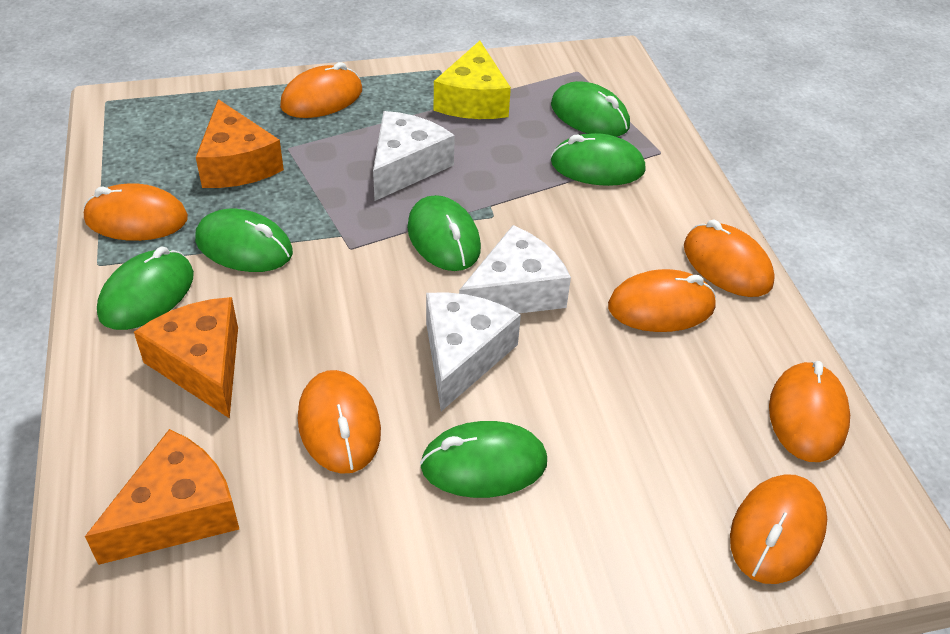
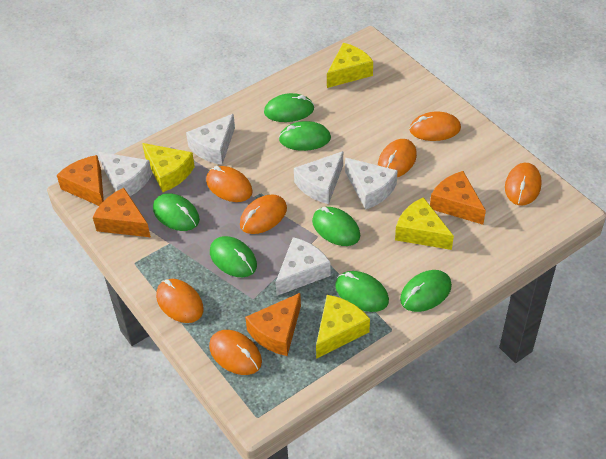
green mouse: [97,246,194,330] [195,209,293,272] [407,195,481,271] [420,421,547,498] [551,81,630,137] [551,133,646,186] = 6 -> [153,193,200,231] [210,236,257,277] [264,93,314,122] [279,121,331,151] [312,207,360,246] [335,271,389,312] [400,270,452,312] = 7
orange cheese: [85,429,239,565] [134,297,238,418] [196,99,284,188] = 3 -> [57,155,104,206] [93,188,151,237] [245,293,301,356] [430,171,486,225] = 4
white cheese: [373,111,455,201] [426,292,521,411] [459,225,571,313] = 3 -> [99,152,152,196] [186,114,235,165] [275,237,330,296] [294,151,343,204] [345,158,398,210] = 5
yellow cheese: [434,41,511,119] = 1 -> [142,143,195,192] [316,295,370,359] [327,43,373,88] [395,197,454,250] = 4

